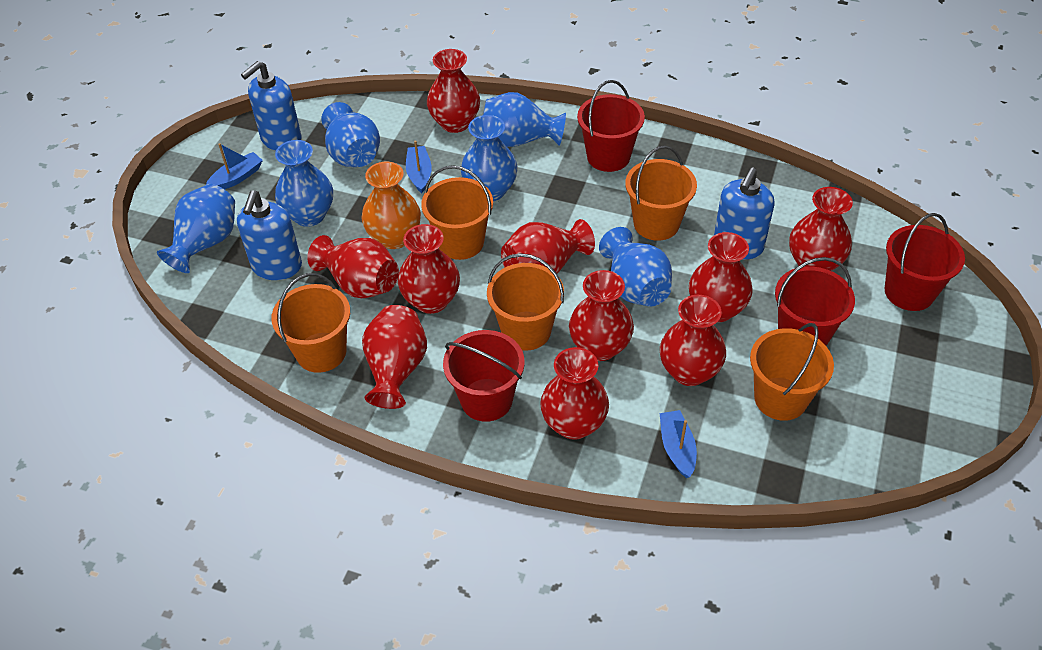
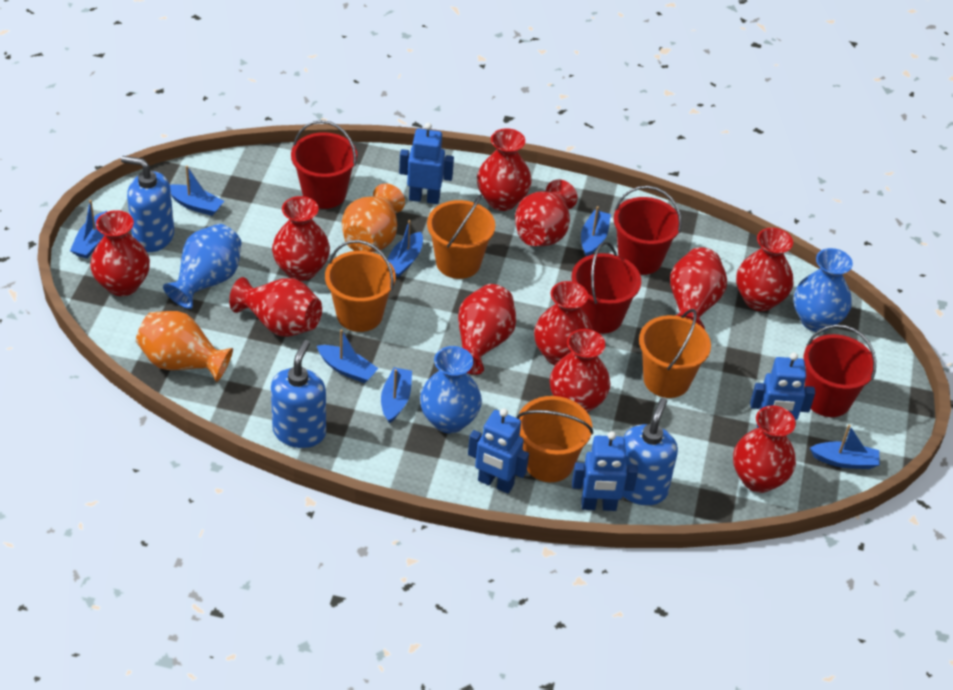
blue boat: [206,143,263,190] [406,140,432,193] [660,410,697,478] = 3 -> [70,200,107,259] [170,166,224,216] [317,329,379,383] [381,367,412,423] [388,220,423,277] [581,206,611,256] [810,424,880,469] = 7
blue robot: none = 0 -> [399,123,454,204] [468,408,529,494] [572,431,638,511] [750,352,815,428] = 4
blue vase: [157,184,235,273] [275,140,333,227] [321,102,380,167] [461,115,518,201] [483,92,566,147] [599,227,672,307] = 6 -> [163,224,242,309] [420,346,482,433] [794,248,853,332] = 3
orange bucket: [271,273,350,373] [421,165,493,260] [487,253,564,351] [625,146,697,241] [750,323,834,421] = 5 -> [325,240,396,332] [427,194,495,279] [516,396,593,482] [639,309,711,398] = 4
orange vase: [361,162,421,249] = 1 -> [136,311,233,382] [342,183,405,252] = 2
red vase: [307,235,399,298] [362,305,427,409] [398,224,460,314] [427,49,480,133] [501,219,595,273] [540,347,609,440] [569,270,634,361] [660,295,726,386] [689,232,753,323] [789,187,853,271] = 10 -> [90,210,150,296] [229,277,322,337] [272,196,330,281] [458,284,516,375] [477,128,532,211] [515,179,577,246] [534,281,593,365] [550,329,610,413] [670,247,727,330] [733,405,796,493] [736,228,793,311] = 11

